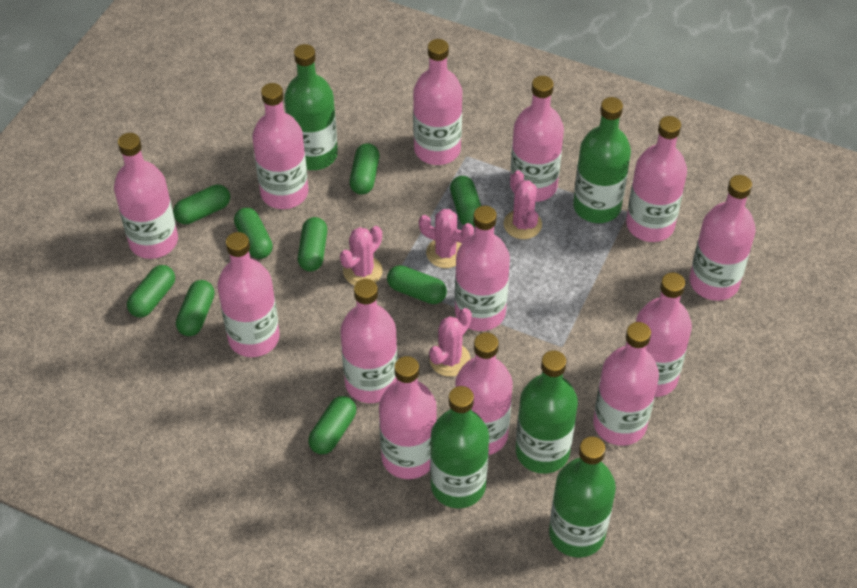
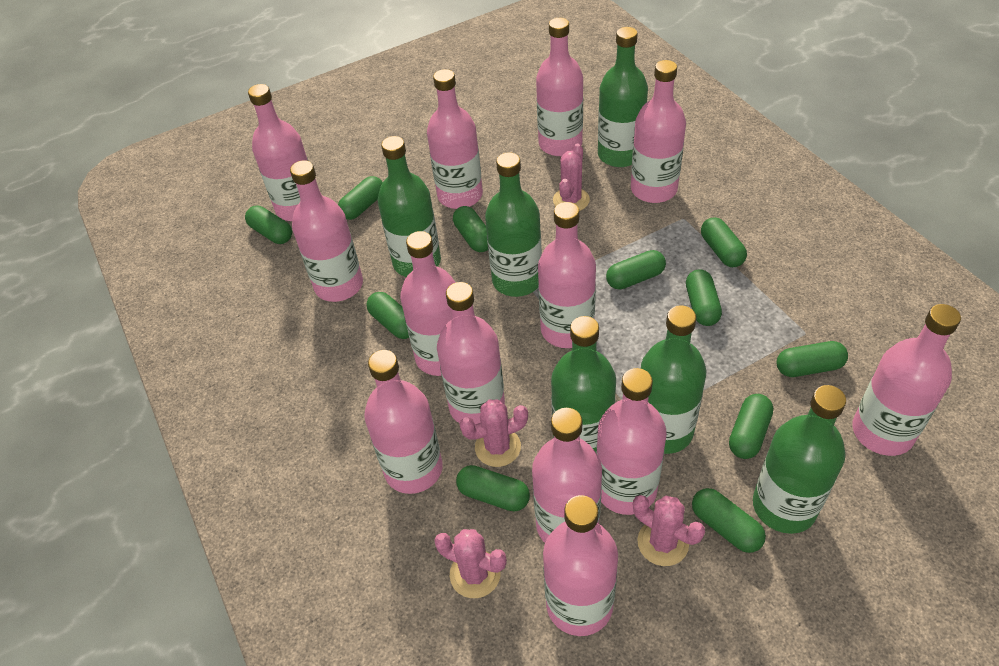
green bottle: [284,44,338,170] [430,386,489,508] [516,350,578,474] [549,436,616,558] [573,97,631,223] = 5 -> [378,136,441,277] [485,152,542,297] [551,316,616,452] [598,27,648,167] [641,305,707,454] [753,385,846,534] = 6
green capsule: [127,265,175,318] [173,185,230,224] [176,280,215,336] [234,208,273,259] [298,217,327,272] [308,396,356,455] [350,143,379,195] [387,265,447,304] [450,176,481,227] = 9 -> [245,205,292,244] [338,176,383,220] [366,292,409,339] [453,206,488,252] [456,465,530,511] [606,250,666,289] [686,270,722,326] [692,488,766,553] [701,217,747,267] [729,394,773,459] [777,341,848,377] = 11

